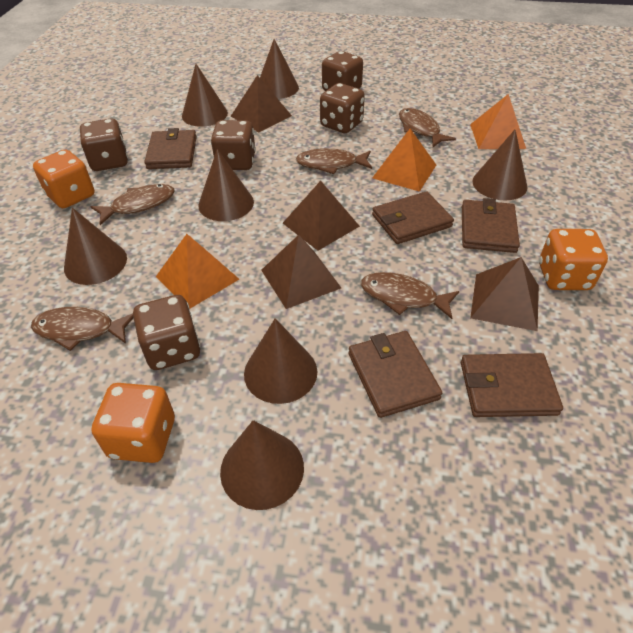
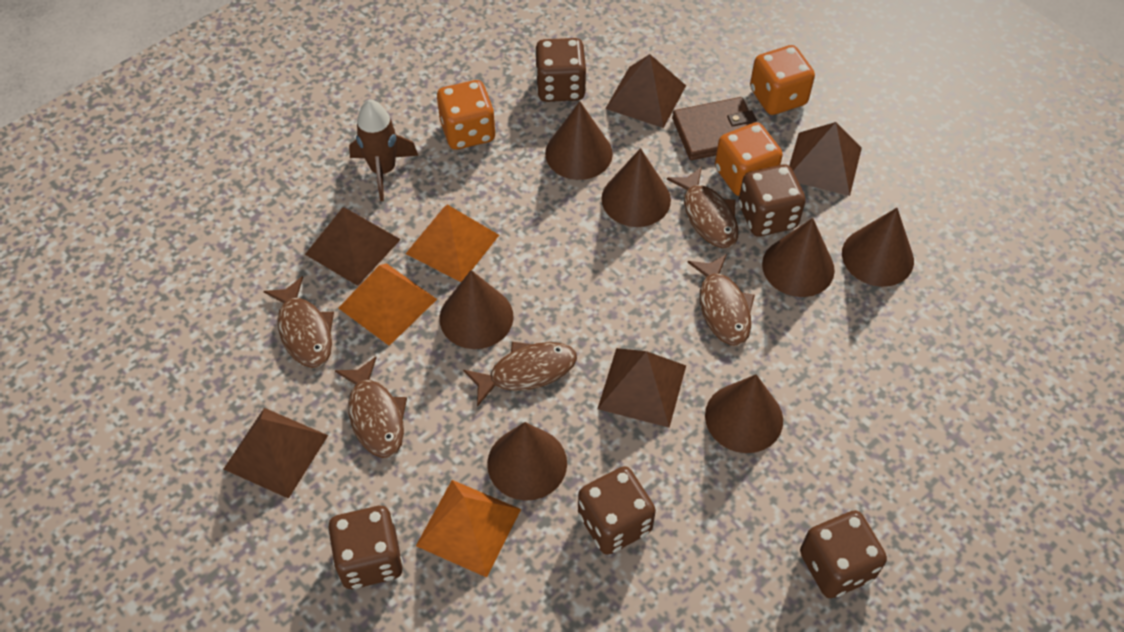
brown pyramid: [231,75,292,132] [261,235,341,309] [283,181,360,251] [470,257,539,331] = 4 -> [224,408,328,499] [305,207,401,286] [598,348,686,428] [605,54,686,128] [789,122,862,196] = 5
brown rocket: none = 0 -> [349,99,418,201] = 1
brown wallet: [144,128,197,169] [348,331,442,418] [372,191,454,244] [461,353,563,417] [462,198,520,253] = 5 -> [672,97,757,160] = 1

